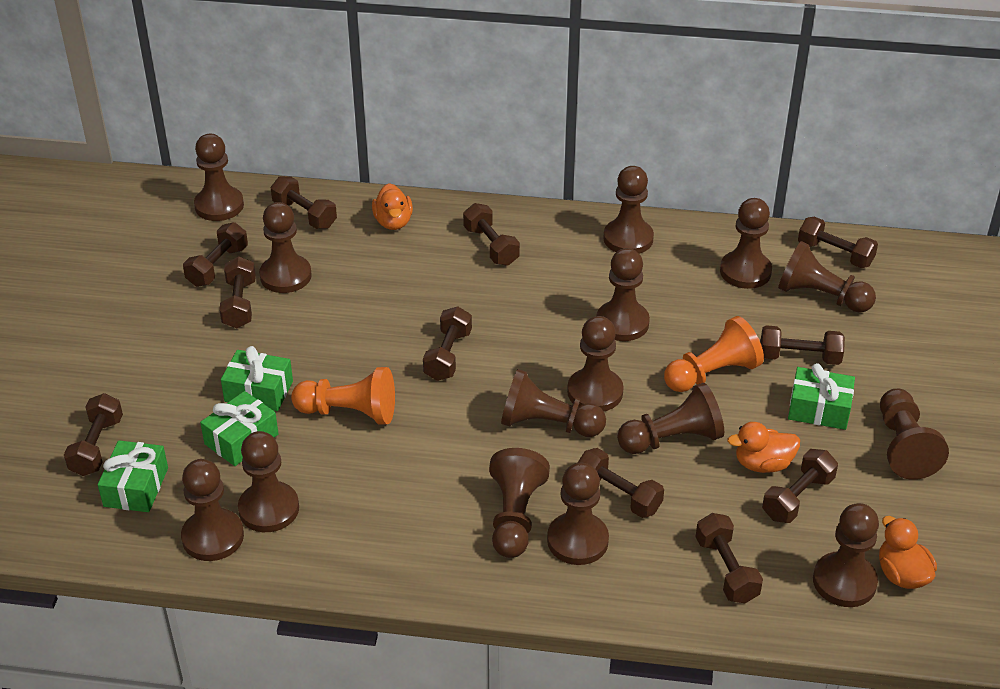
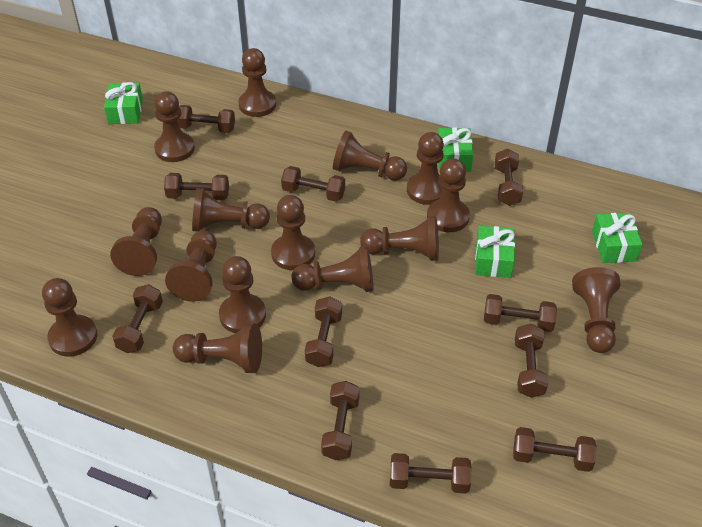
orange duck: [372,183,413,230] [727,422,800,473] [879,516,937,589] = 3 -> none = 0
orange pawn: [291,367,395,424] [664,316,764,392] = 2 -> none = 0

